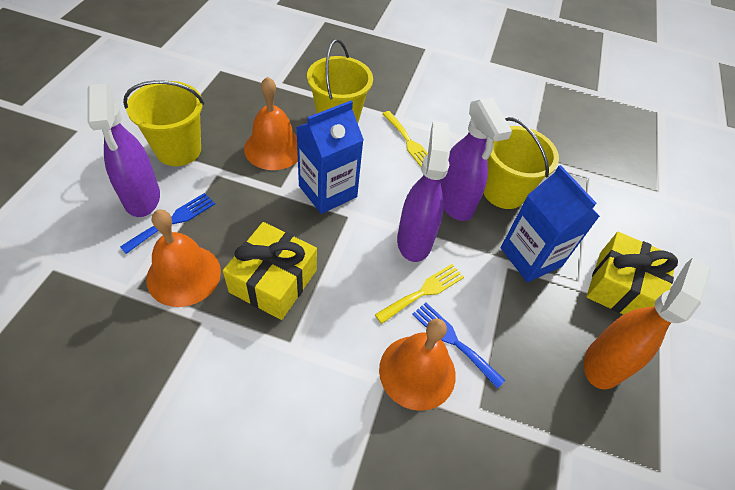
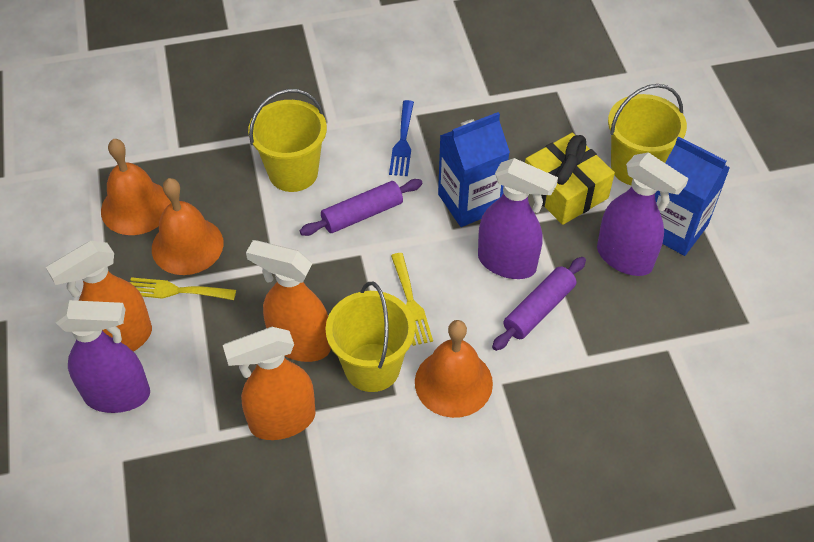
blue fork: [120,193,215,254] [412,302,505,389] = 2 -> [389,100,414,176] = 1
orange spray bottle: [584,257,711,389] = 1 -> [46,241,152,352] [223,327,316,440] [246,240,331,362] = 3
purple rolling pin: none = 0 -> [300,179,423,236] [492,257,586,351] = 2
yellow gift: [223,222,317,320] [586,232,678,315] = 2 -> [525,133,615,225] = 1

